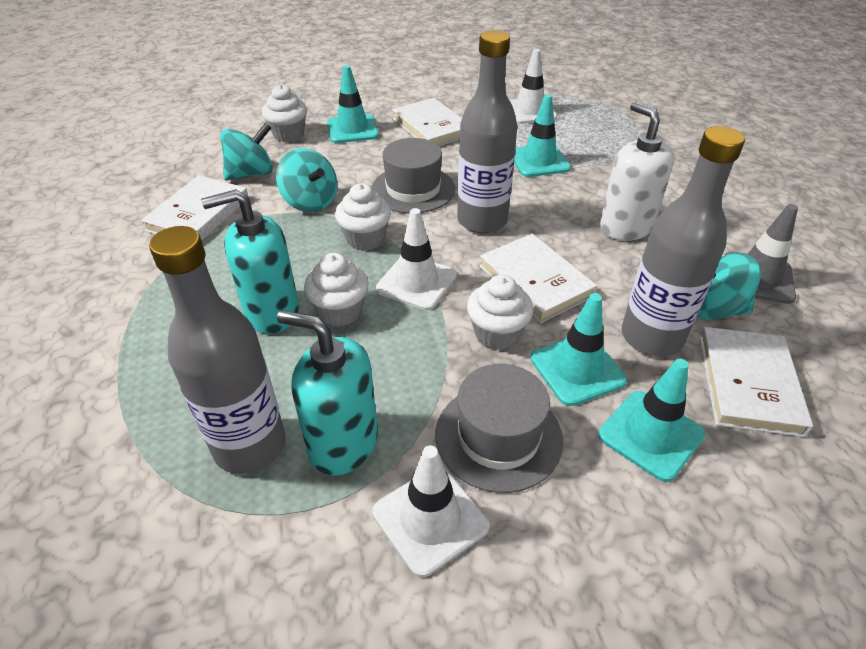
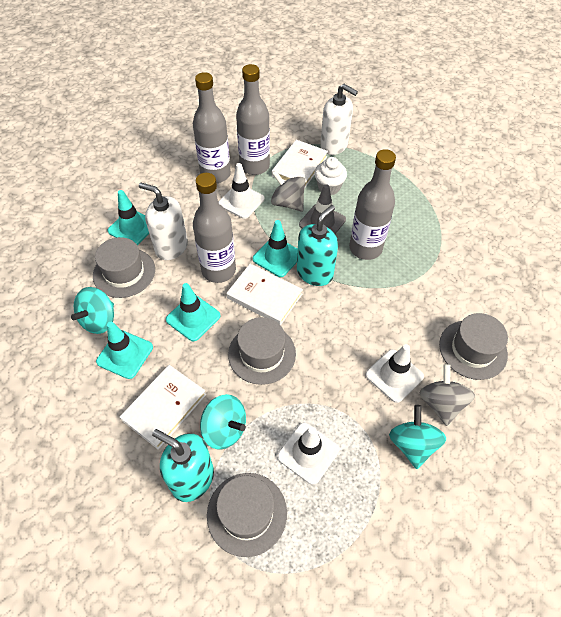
grey bottle: [149,226,286,474] [457,30,517,233] [621,126,745,356] = 3 -> [193,72,231,183] [193,173,236,283] [236,64,270,175] [349,149,396,260] = 4
grey hat: [371,138,455,214] [435,364,563,493] = 2 -> [93,237,155,298] [207,473,287,557] [228,317,296,385] [439,313,508,380] = 4
grey spinning top: none = 0 -> [271,171,305,211] [420,364,475,426] = 2
white book: [140,175,249,240] [392,98,462,146] [479,234,597,323] [700,327,813,437] = 4 -> [120,365,206,450] [227,264,303,325] [272,140,328,189] = 3
white cupcake: [262,84,307,142] [304,253,368,327] [335,183,391,251] [467,275,533,350] = 4 -> [314,157,347,195] = 1
white soap dispenser: [600,102,674,241] = 1 -> [139,183,188,260] [320,84,358,155] = 2

